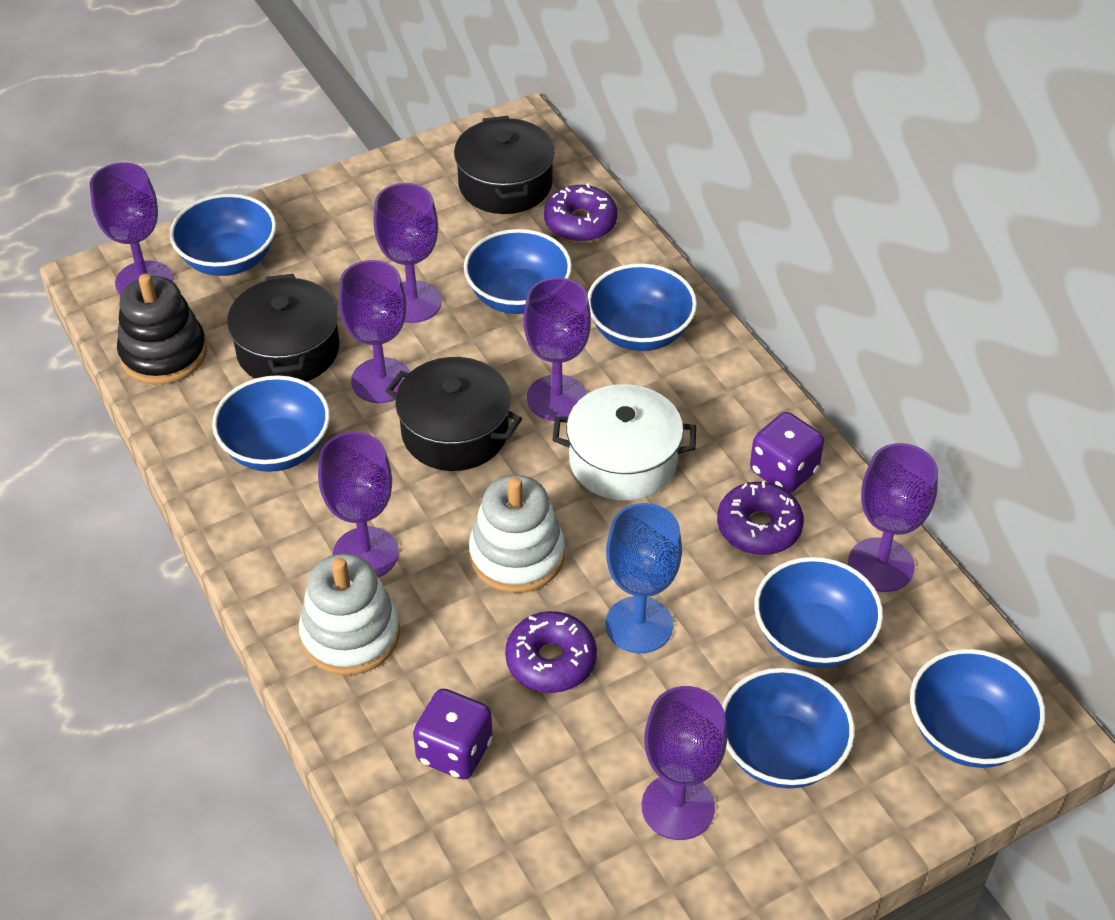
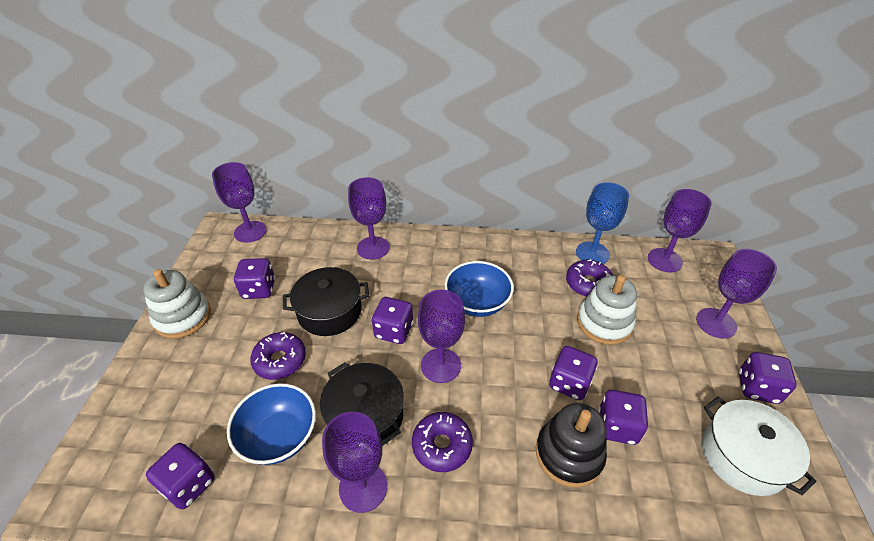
black pot: [227,274,339,382] [385,357,522,471] [454,116,555,214] = 3 -> [283,267,369,336] [320,362,404,446] = 2
blue bowl: [169,193,276,276] [212,375,330,472] [464,229,572,314] [588,263,697,351] [722,668,855,789] [754,557,883,668] [910,649,1045,768] = 7 -> [227,383,316,465] [445,261,514,317] = 2
purple dice: [413,688,493,780] [750,412,824,493] = 2 -> [146,443,215,509] [234,258,275,299] [372,297,414,344] [549,346,598,400] [598,390,648,445] [739,352,797,404] = 6
purple goblet: [90,163,173,296] [318,432,399,578] [339,260,410,403] [373,183,442,323] [524,277,591,421] [642,686,727,840] [848,443,938,592] = 7 -> [212,162,267,243] [322,412,387,513] [348,177,389,260] [418,290,465,383] [648,189,711,272] [696,249,777,339] = 6

